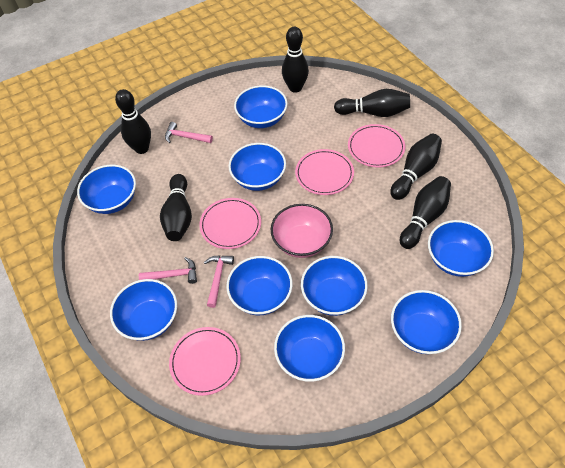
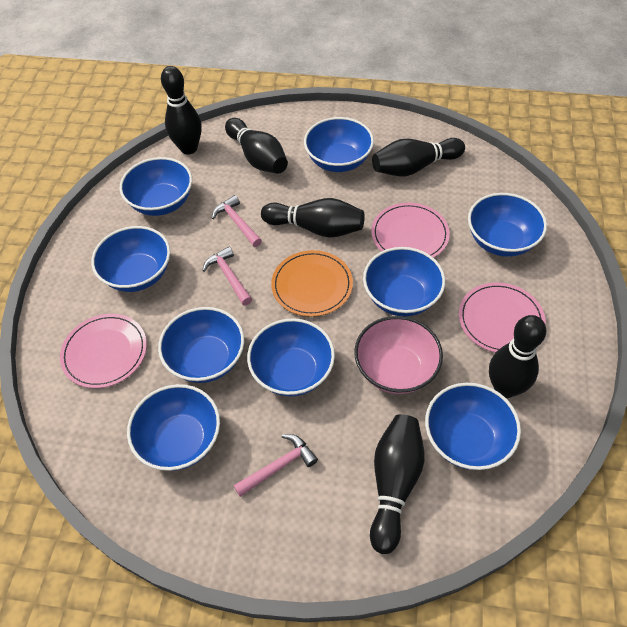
orange plate: none = 0 -> [271,250,353,317] = 1
pink plate: [169,327,241,396] [199,198,261,249] [295,149,354,195] [348,124,405,168] = 4 -> [60,314,147,388] [371,203,450,258] [459,282,546,353] = 3

